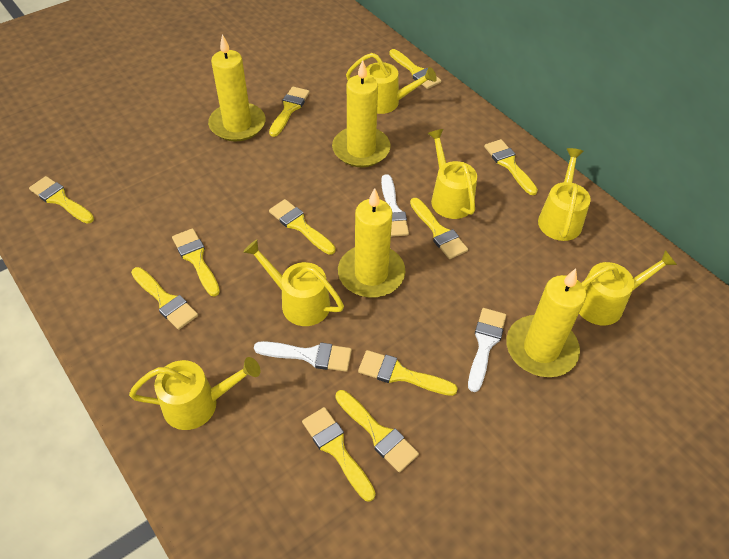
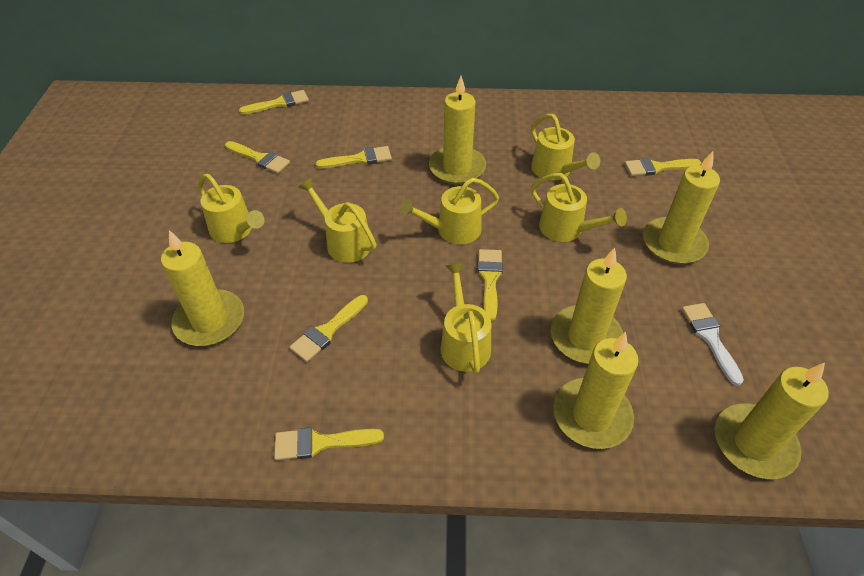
white brush: [254,341,352,372] [381,174,409,237] [468,308,506,392] = 3 -> [682,303,744,386] = 1
yellow brush: [29,176,94,224] [131,267,198,330] [172,228,220,296] [269,87,310,137] [269,199,336,255] [302,407,375,502] [335,390,419,473] [358,350,458,396] [389,49,441,89] [410,198,468,259] [484,139,538,195] = 11 -> [225,141,290,174] [239,90,309,115] [274,428,384,460] [290,295,368,362] [316,146,392,168] [478,249,503,321] [625,158,701,176] = 7
yellow candle: [208,34,265,141] [332,60,391,167] [338,188,405,298] [506,268,586,377] = 4 -> [161,230,244,346] [429,76,486,184] [550,248,627,364] [553,332,639,449] [643,151,720,264] [715,363,829,479] = 6

